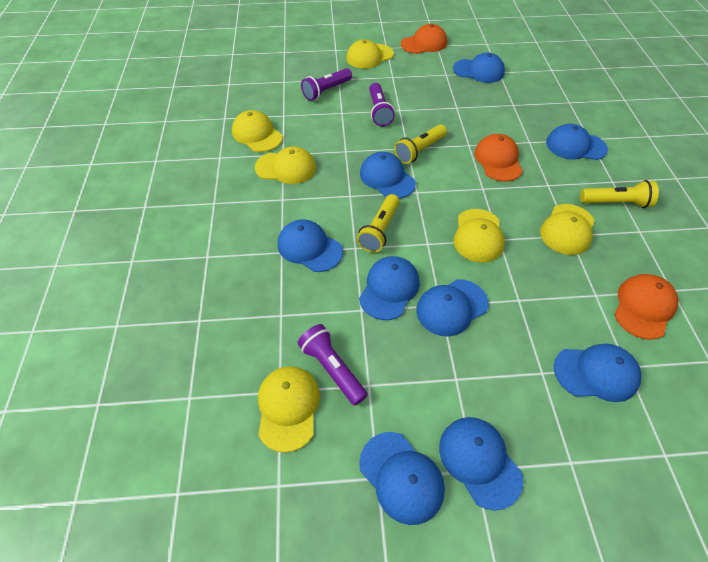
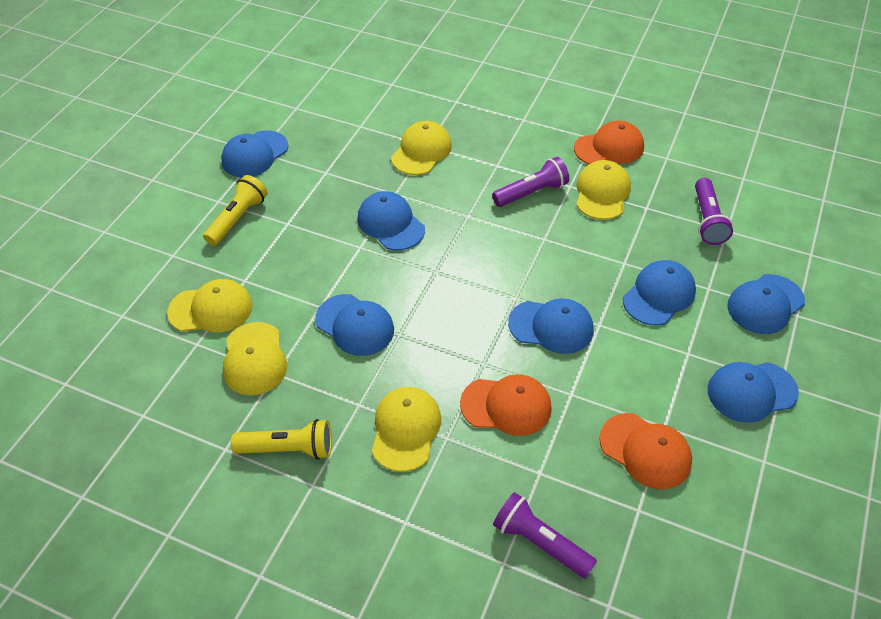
blue cap: [278,219,343,272] [359,256,420,320] [359,432,445,525] [360,152,416,199] [416,279,489,336] [439,417,523,510] [453,52,505,83] [546,124,608,160] [554,343,641,402] = 9 -> [221,131,288,177] [315,294,394,356] [357,191,425,250] [508,299,594,354] [623,260,696,326] [708,362,799,423] [727,274,805,334] = 7
yellow cap: [232,110,283,152] [255,146,316,184] [258,366,320,453] [346,39,394,69] [453,209,505,263] [540,204,595,255] = 6 -> [167,279,253,333] [223,322,287,395] [372,387,441,472] [391,121,452,175] [576,160,631,220] = 5
yellow flashlight: [357,194,400,253] [394,124,447,164] [580,180,659,208] = 3 -> [203,175,268,246] [231,419,332,460] = 2

